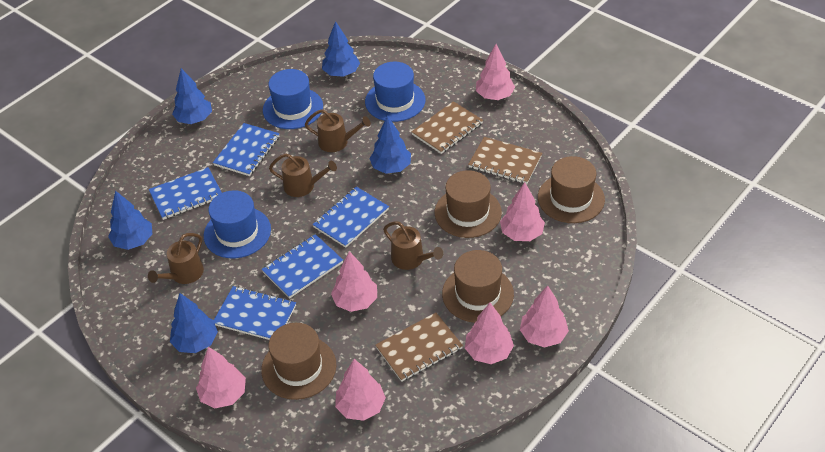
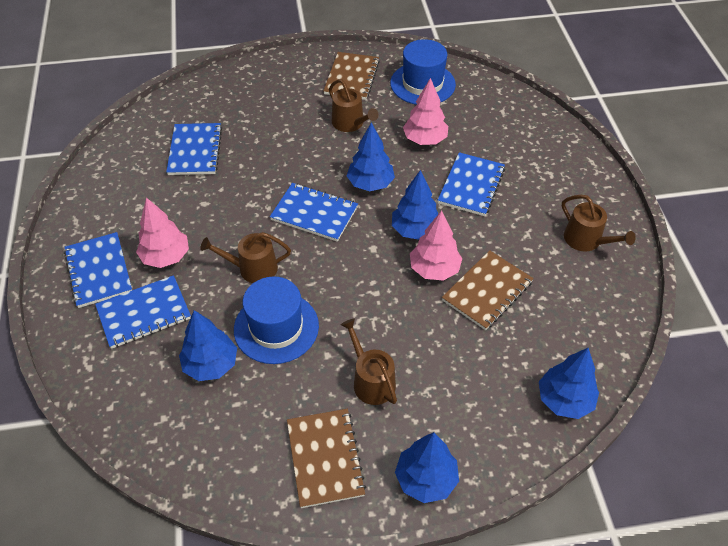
blue hat: [204,190,271,258] [263,69,323,129] [365,62,425,122] = 3 -> [234,276,319,364] [390,39,456,105] = 2
brown hat: [261,323,336,400] [435,170,502,238] [442,250,514,323] [538,156,605,223] = 4 -> none = 0
pink tree: [196,347,246,408] [331,251,377,312] [335,359,386,421] [465,303,514,364] [476,44,515,100] [500,182,545,241] [520,286,569,347] = 7 -> [136,197,189,268] [403,78,448,145] [410,210,462,281] = 3

